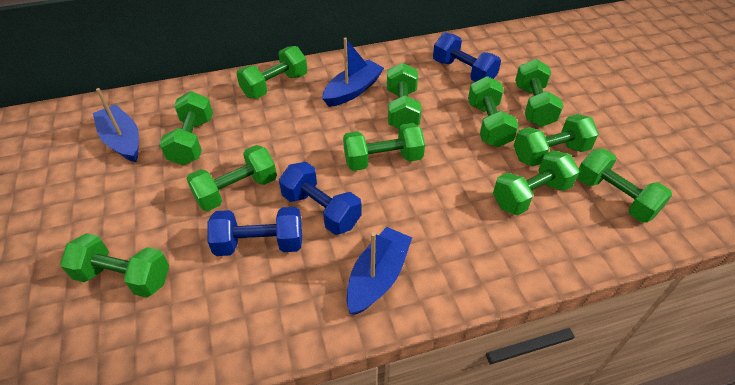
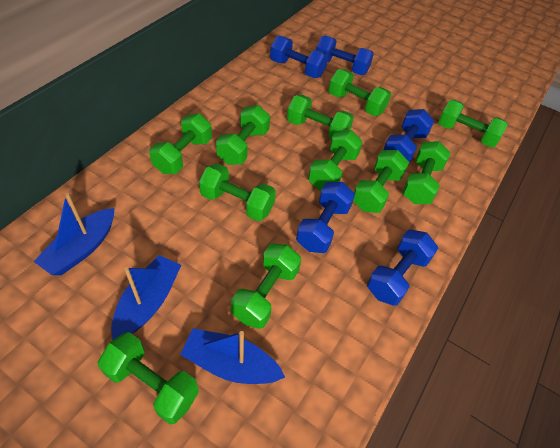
blue dumbbell: [207,207,302,256] [279,162,362,235] [433,32,501,82] = 3 -> [270,36,328,78] [296,182,355,253] [316,35,374,75] [367,229,438,306] [383,109,434,163] = 5

